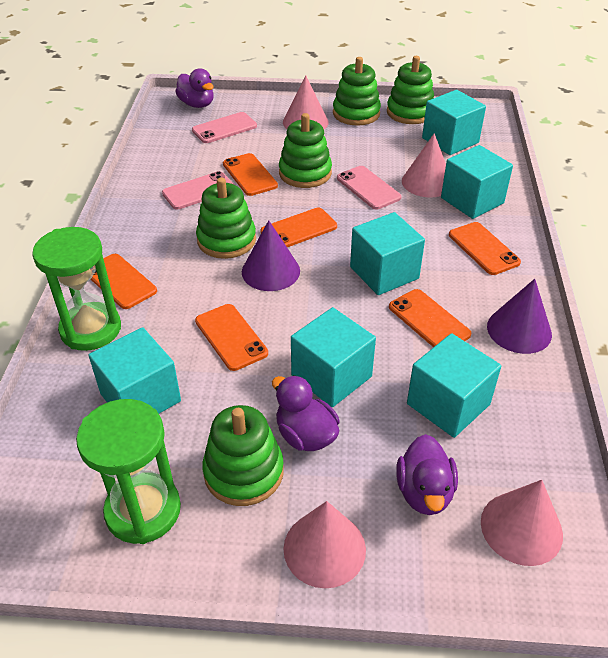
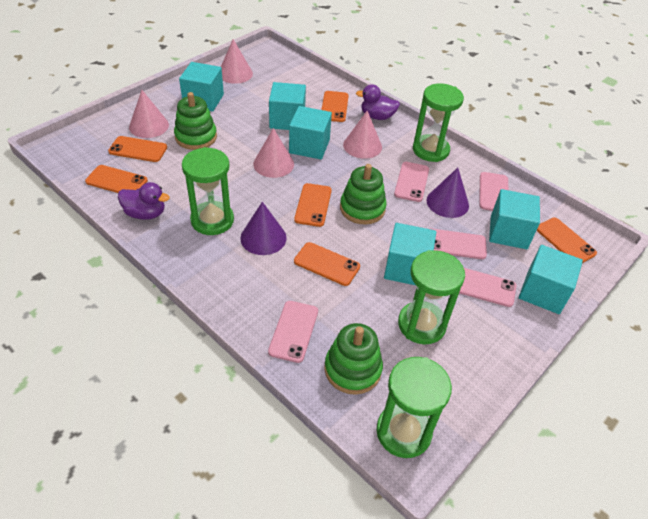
green hourglass: [32,227,121,351] [76,399,181,544] = 2 -> [182,147,234,235] [376,357,452,458] [398,250,465,344] [413,84,464,162] = 4
green stacking toy: [196,177,256,259] [202,405,284,506] [279,113,332,188] [333,57,381,126] [387,56,434,124] = 5 -> [174,92,217,150] [324,323,383,395] [340,164,386,225] = 3
pink phone: [162,171,233,210] [192,112,257,143] [337,166,401,209] = 3 -> [268,301,318,363] [394,162,429,202] [431,229,487,259] [459,268,516,307] [479,172,509,211] = 5
purple duck: [175,68,214,108] [272,375,340,451] [396,434,458,515] = 3 -> [118,182,170,220] [356,84,400,120] = 2

